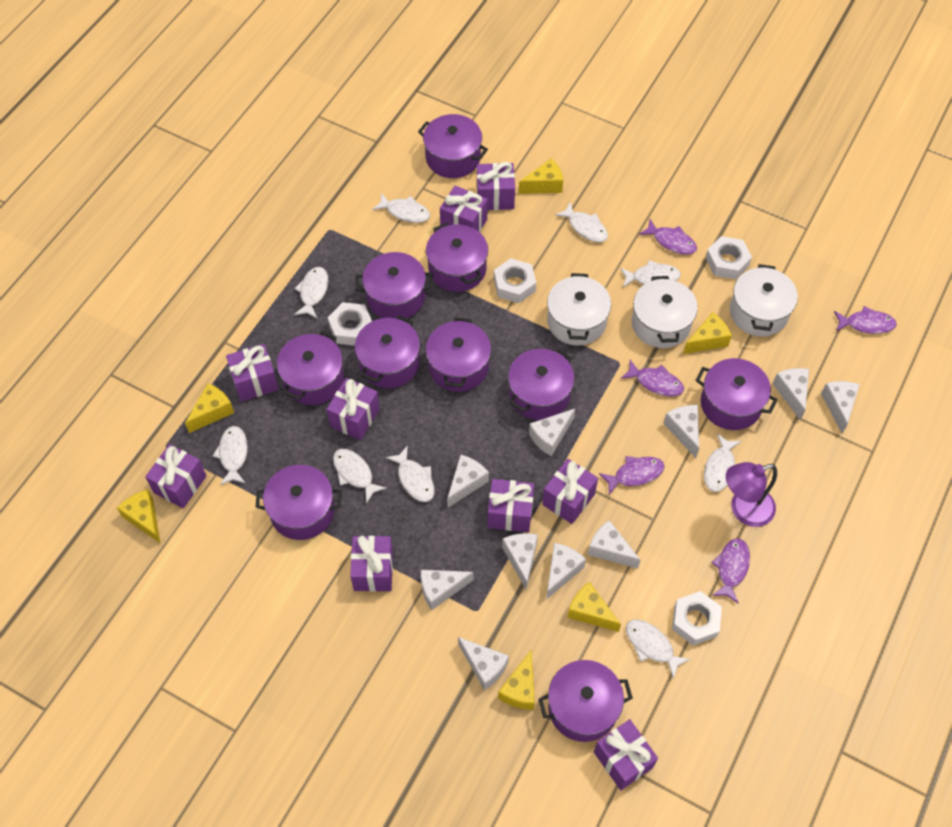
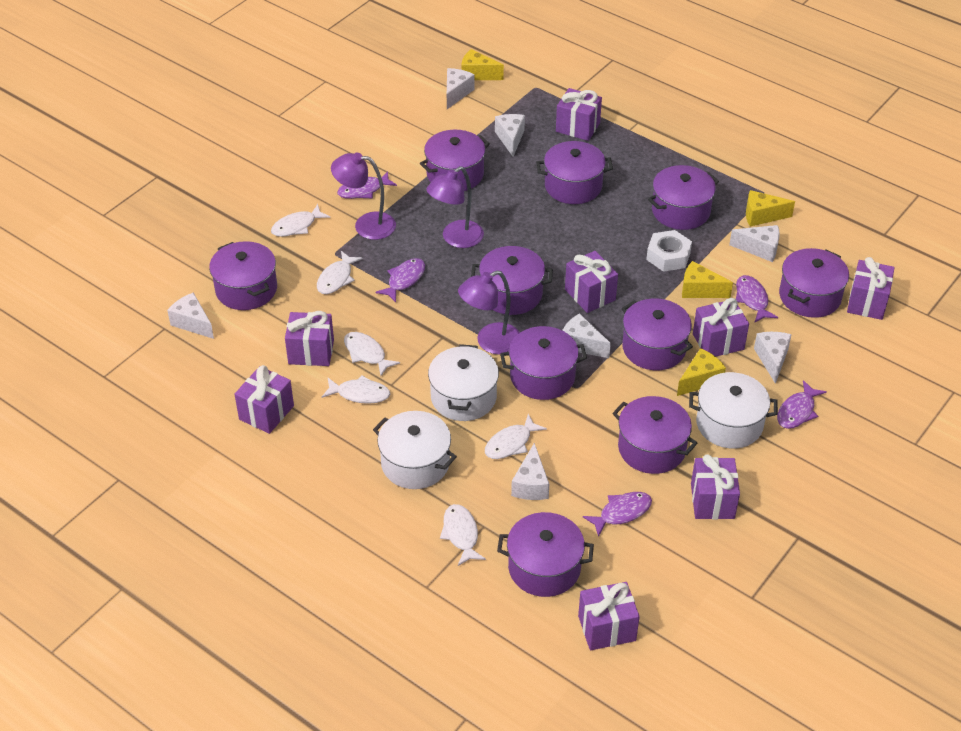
purple gift: [145,444,206,508] [226,344,279,402] [326,378,380,440] [350,536,393,592] [440,185,488,232] [477,162,515,210] [488,479,534,532] [542,459,598,524] [594,719,658,790] = 9 -> [235,365,294,434] [285,311,334,366] [556,88,602,141] [565,251,618,313] [578,582,640,650] [691,454,740,520] [693,298,749,357] [847,257,895,320] = 8
purple lamp: [726,462,777,527] = 1 -> [331,153,396,240] [426,166,484,248] [458,270,520,355] = 3
white cheese: [421,570,473,610] [447,454,489,508] [458,637,509,690] [502,533,538,590] [529,409,575,456] [546,543,586,599] [588,520,640,568] [663,405,699,458] [773,368,809,421] [821,381,860,433] = 10 -> [167,292,214,339] [447,68,474,109] [495,114,525,157] [511,443,549,500] [562,313,611,358] [729,225,780,262] [754,332,792,384] = 7
white fish: [213,426,248,485] [294,267,328,318] [333,449,387,503] [372,193,430,223] [386,446,435,502] [555,203,608,242] [620,260,681,287] [626,619,690,679] [704,434,741,492] = 9 -> [271,204,330,237] [317,251,362,294] [322,375,390,404] [344,332,400,376] [440,504,486,566] [485,414,547,459] = 6
white nut: [328,302,372,346] [494,258,536,303] [672,591,722,646] [705,236,752,279] = 4 -> [646,230,692,272] = 1
yellow cheese: [117,489,161,544] [185,383,234,433] [498,649,535,710] [519,159,563,194] [567,582,621,632] [683,312,732,354] = 6 -> [461,49,504,80] [677,348,726,396] [682,261,733,298] [746,190,795,227] = 4

